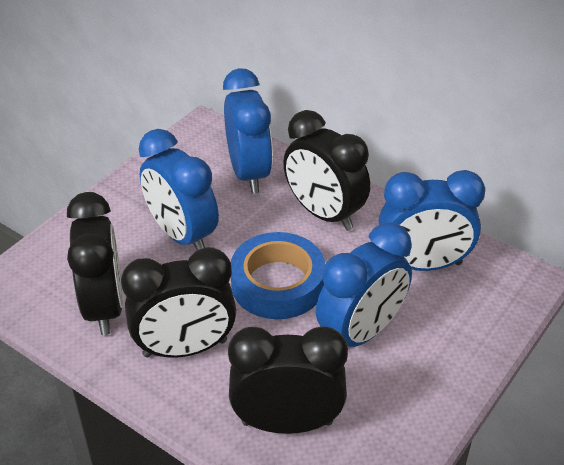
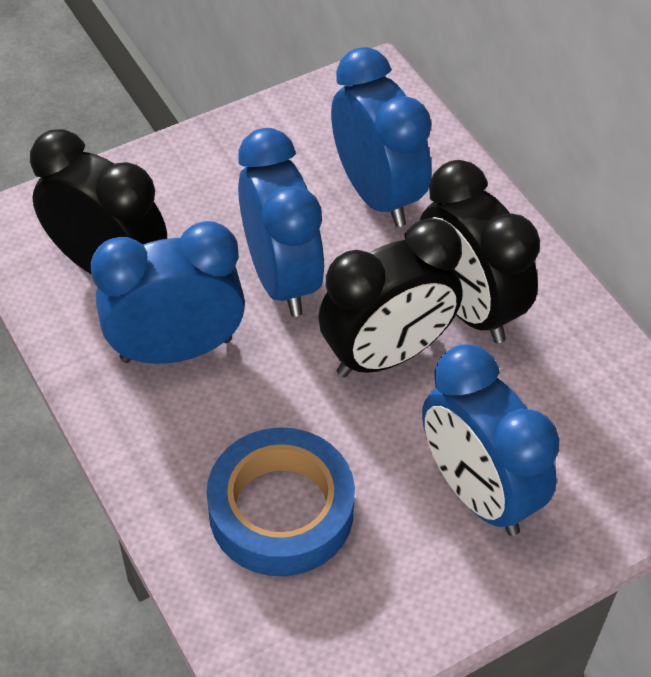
black clock: [67,192,123,335] [121,247,236,358] [228,327,348,434] [283,110,370,231] = 4 -> [30,129,167,275] [318,218,462,377] [420,160,540,343] = 3

